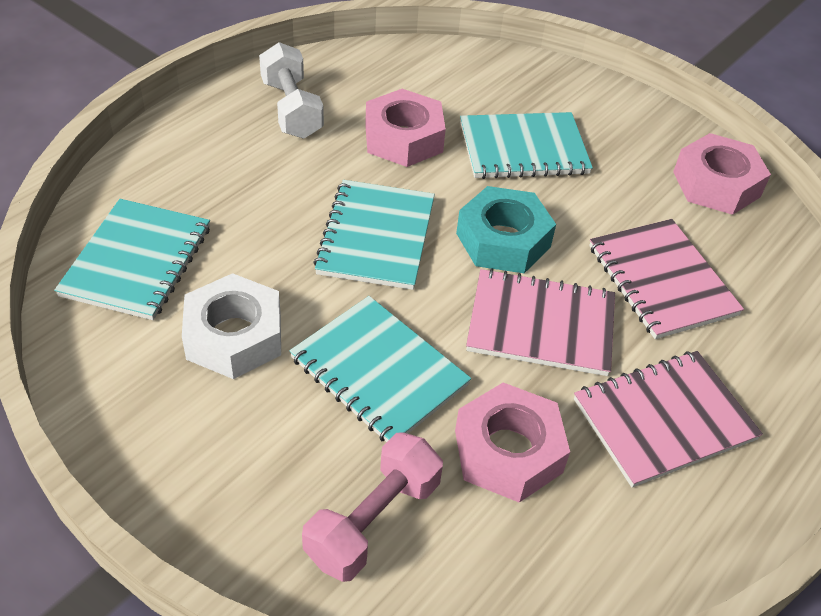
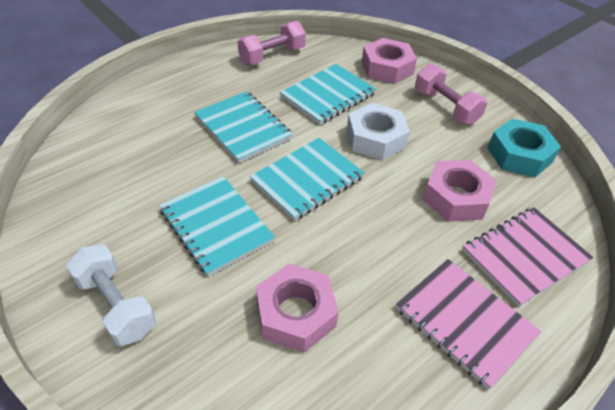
pink dumbbell: [302,432,443,582] = 1 -> [237,21,306,65] [415,63,488,125] = 2
pink notebook: [466,268,615,376] [574,351,763,488] [589,219,744,339] = 3 -> [396,259,541,390] [462,207,594,307] = 2

